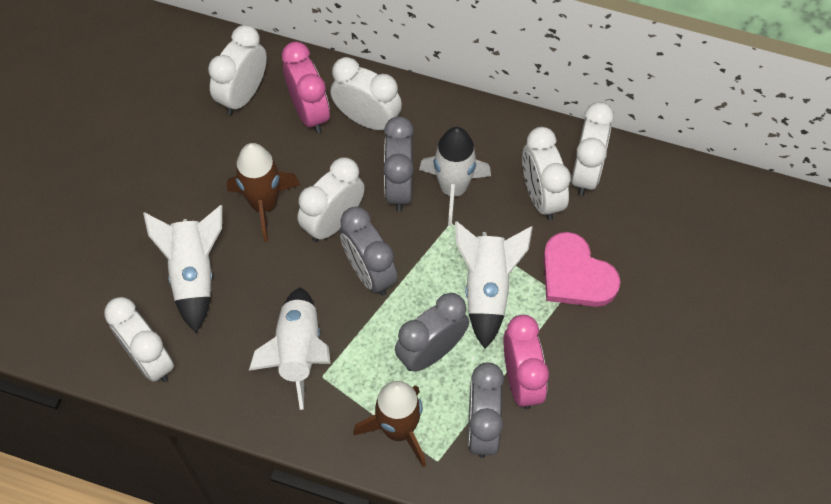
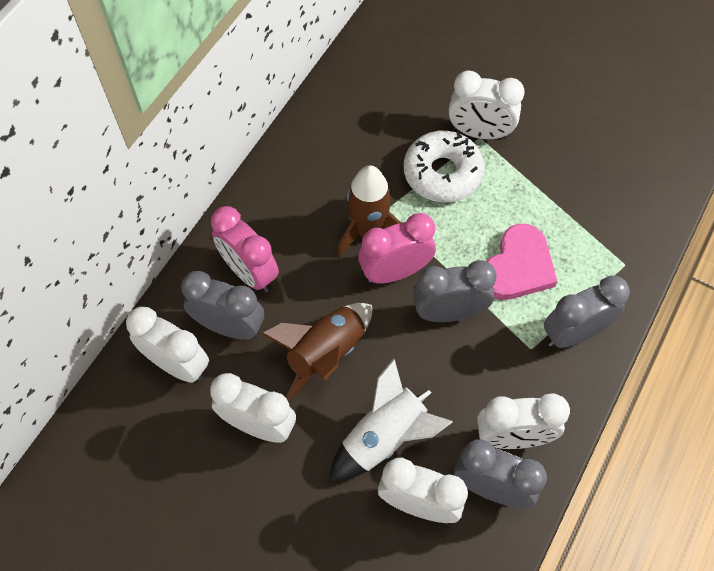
white clock: [104,297,174,382] [208,25,267,115] [297,157,365,242] [330,57,402,130] [522,127,571,220] [571,102,614,196] = 6 -> [126,307,209,383] [210,373,296,443] [378,458,468,523] [448,71,525,139] [477,393,570,449] = 5
white donut: none = 0 -> [404,131,485,202] = 1
white rocket: [143,205,222,333] [248,287,330,410] [419,127,491,226] [455,221,533,349] = 4 -> [329,358,453,482] = 1

